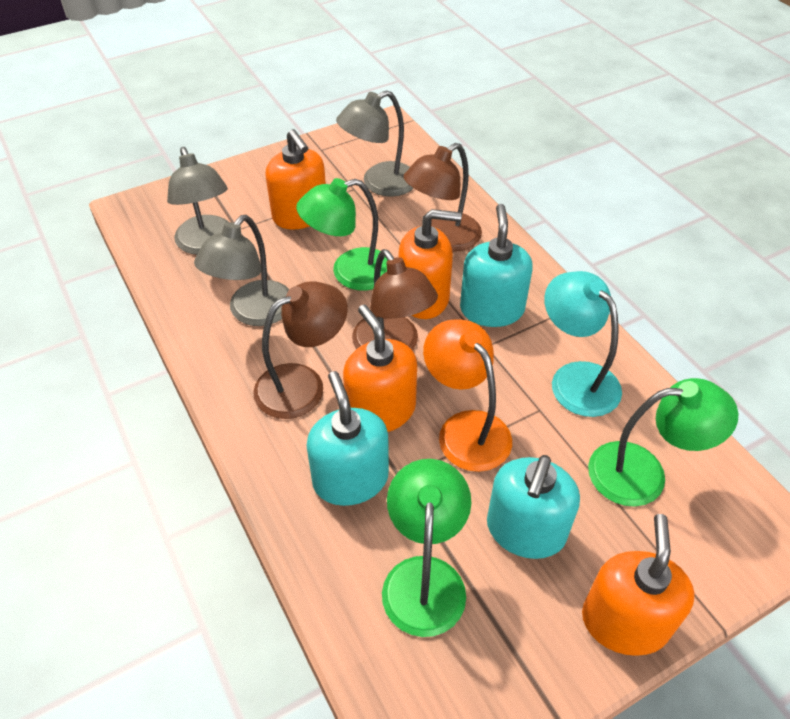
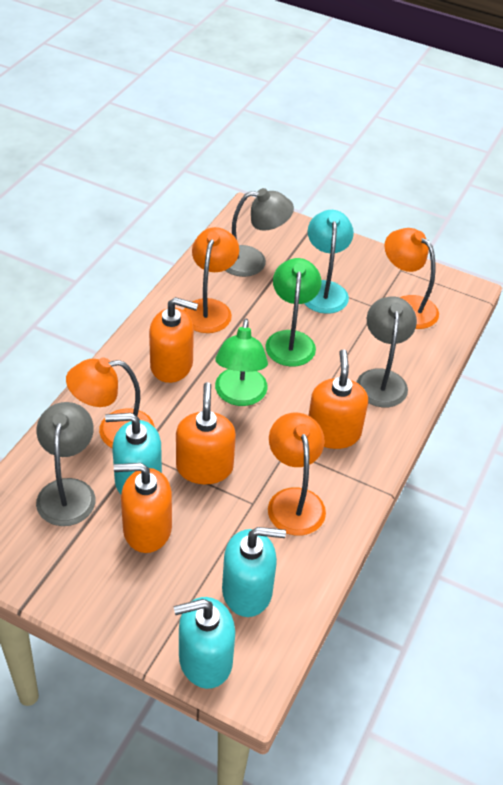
brown lamp: [253,281,348,419] [352,249,438,350] [404,143,482,252] = 3 -> none = 0
green lamp: [296,178,388,291] [382,459,471,637] [588,378,739,507] = 3 -> [215,319,268,406] [265,258,322,366] = 2
orange lamp: [423,319,512,472] = 1 -> [66,357,155,448] [184,227,239,333] [268,413,326,536] [384,228,439,329] = 4

